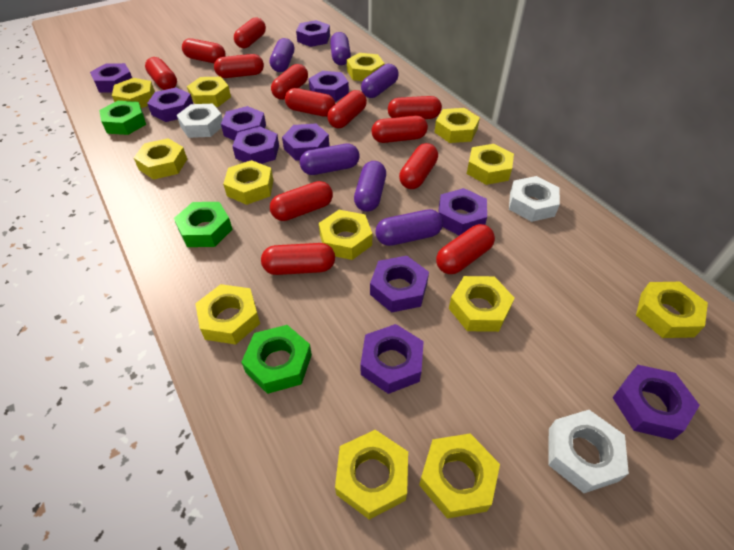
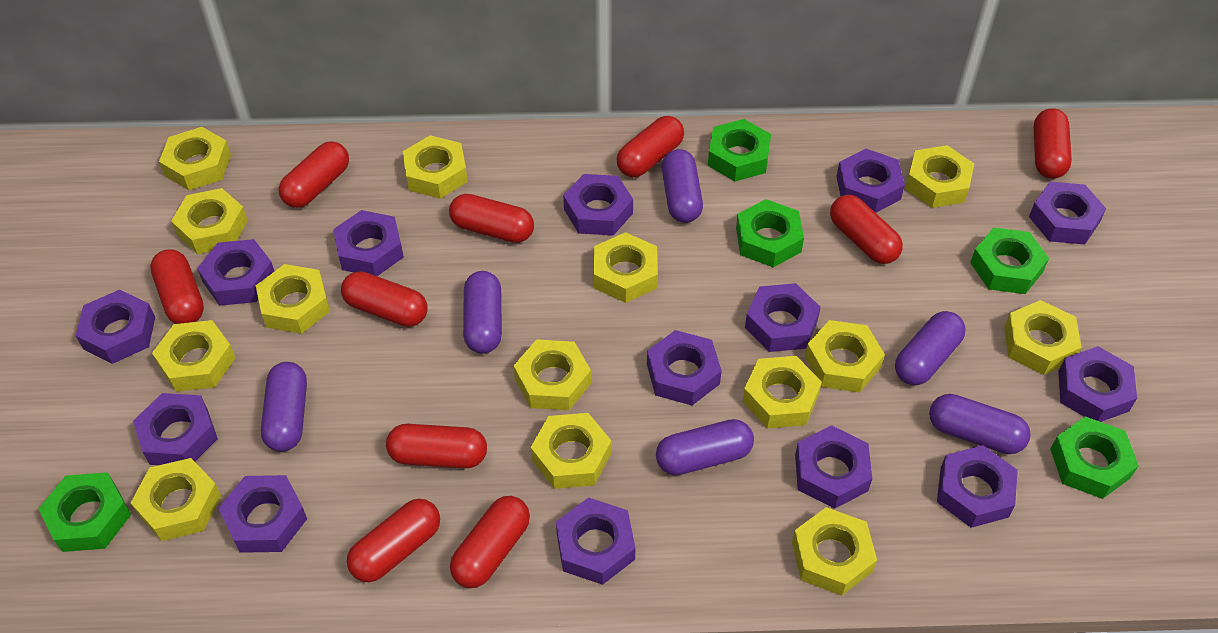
green nut: [99,101,146,135] [174,202,233,247] [242,325,312,394] = 3 -> [39,472,131,552] [708,119,771,182] [736,199,804,267] [970,227,1049,294] [1050,416,1139,499] = 5
purple nut: [90,63,132,93] [147,87,193,122] [221,106,266,141] [232,126,279,164] [282,124,329,161] [296,20,330,47] [309,71,349,102] [360,324,424,394] [370,256,429,313] [438,188,487,236] [612,365,700,440] = 11 -> [76,290,155,364] [133,393,218,465] [197,239,274,306] [218,475,307,553] [333,210,404,276] [556,497,636,585] [563,174,633,236] [647,330,722,406] [745,283,821,352] [795,425,872,509] [836,149,905,213] [937,445,1018,528] [1029,182,1106,244] [1058,346,1137,422] = 14
red capsule: [145,57,177,90] [182,38,226,63] [214,54,264,78] [234,18,266,48] [261,243,335,275] [270,181,333,221] [271,64,308,100] [285,88,335,117] [327,90,367,128] [372,116,428,143] [388,96,442,119] [399,143,438,189] [436,224,495,274] = 13 -> [150,249,204,324] [279,141,349,208] [341,271,428,327] [347,499,440,582] [386,424,487,468] [449,194,534,243] [450,496,530,588] [617,116,684,177] [830,195,903,264] [1034,108,1072,179] = 10
white nut: [177,104,223,138] [509,176,560,222] [548,410,629,493] = 3 -> none = 0
yellow nut: [112,78,155,108] [134,138,187,180] [187,77,231,107] [195,284,260,344] [223,160,273,205] [319,210,372,260] [335,430,408,520] [347,53,385,81] [419,434,500,519] [434,108,480,143] [449,276,514,332] [467,144,514,185] [636,282,708,338] = 13 -> [131,458,221,541] [152,320,235,392] [159,127,231,190] [171,188,248,254] [256,264,330,334] [403,135,468,199] [514,339,591,410] [531,413,611,489] [594,232,658,303] [742,356,822,428] [792,507,877,596] [805,320,885,392] [905,145,974,208] [1004,300,1082,375] = 14

